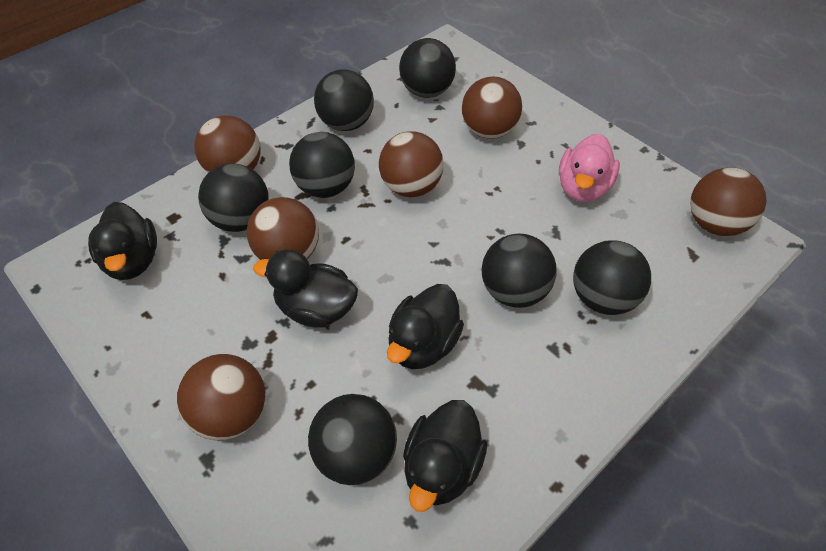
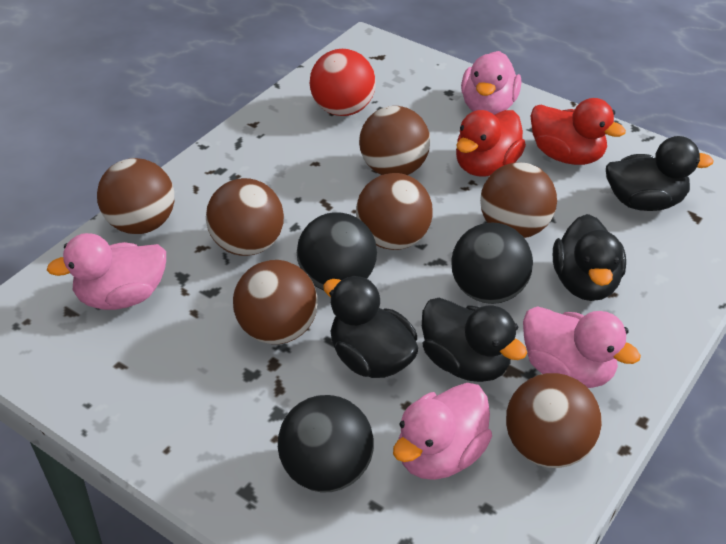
black ball: [198,163,269,232] [289,132,355,198] [308,394,397,485] [314,69,374,131] [399,38,456,98] [482,234,557,308] [573,241,651,315] = 7 -> [278,395,374,493] [297,212,377,290] [451,222,533,304] = 3
brown ball: [177,354,265,440] [194,115,260,173] [247,197,319,260] [379,131,444,197] [462,77,522,139] [690,167,767,236] = 6 -> [97,158,174,234] [206,178,284,256] [233,260,318,344] [356,173,433,250] [359,106,430,175] [480,162,557,238] [506,373,602,468] = 7
pink duck: [559,134,620,202] = 1 -> [47,233,166,310] [393,383,492,480] [461,51,521,115] [523,306,641,388] = 4
red ball: none = 0 -> [309,49,376,116] = 1
red duck: none = 0 -> [456,110,526,177] [530,98,626,165] = 2

